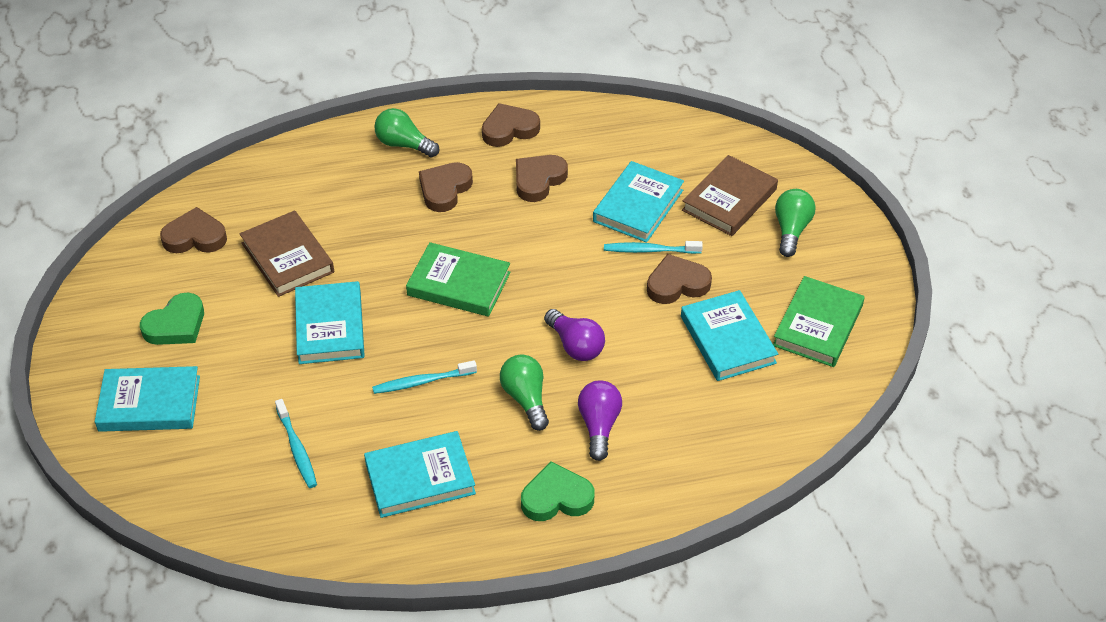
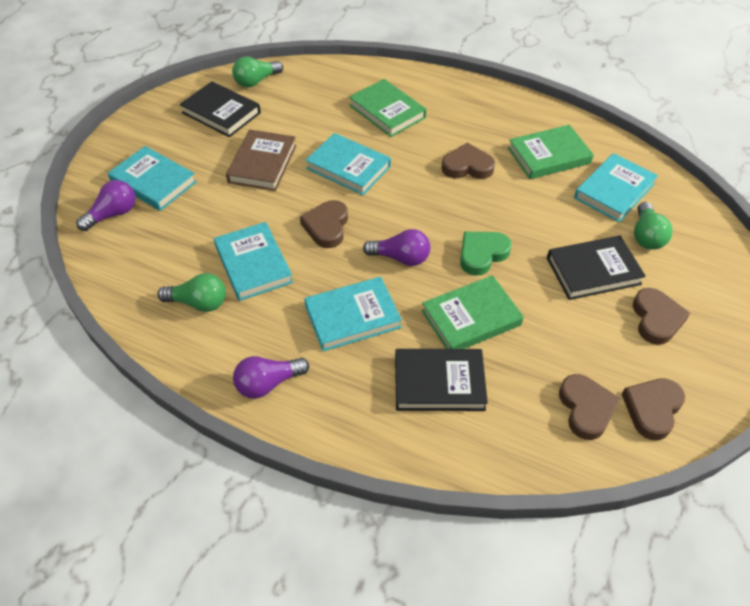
black book: none = 0 -> [180,81,261,137] [395,349,488,411] [547,236,646,300] = 3
brown book: [240,210,334,297] [682,155,778,236] = 2 -> [226,130,296,191] = 1
green book: [406,242,511,317] [773,276,865,367] = 2 -> [349,79,426,137] [422,275,524,349] [508,125,594,179] = 3
green heart: [140,292,204,345] [521,462,594,521] = 2 -> [460,232,512,276] = 1
purple light bulb: [544,309,605,361] [578,380,622,461] = 2 -> [76,180,136,231] [233,356,309,399] [363,229,430,266] = 3
turquoise toothbrush: [275,399,317,488] [372,360,477,394] [604,241,703,254] = 3 -> none = 0

